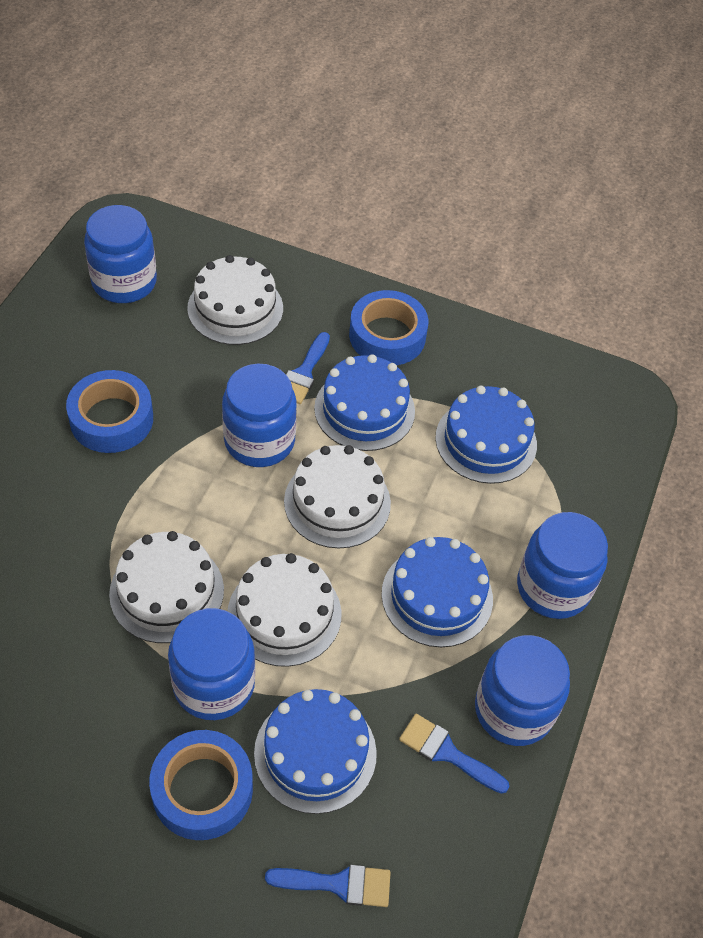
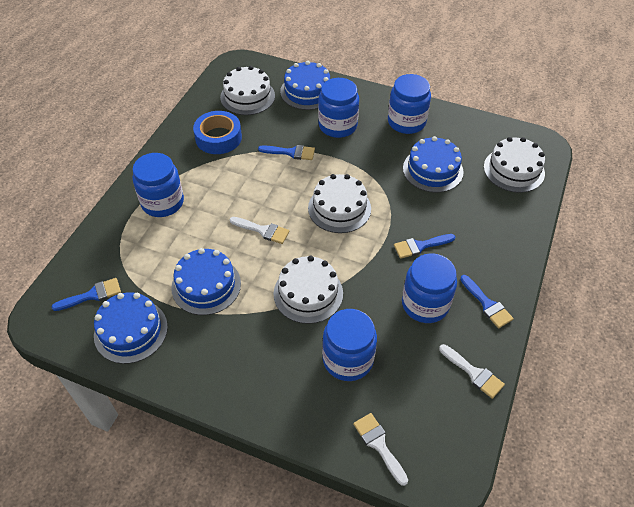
blue brush: [265,865,391,907] [286,332,330,404] [399,714,509,794] = 3 -> [51,278,121,311] [258,145,315,160] [394,234,455,259] [460,275,514,328] = 4
blue tape: [66,370,153,453] [149,730,253,840] [349,290,429,365] = 3 -> [193,111,242,154] = 1
white brush: none = 0 -> [230,217,290,244] [353,413,408,486] [439,344,505,399] = 3

